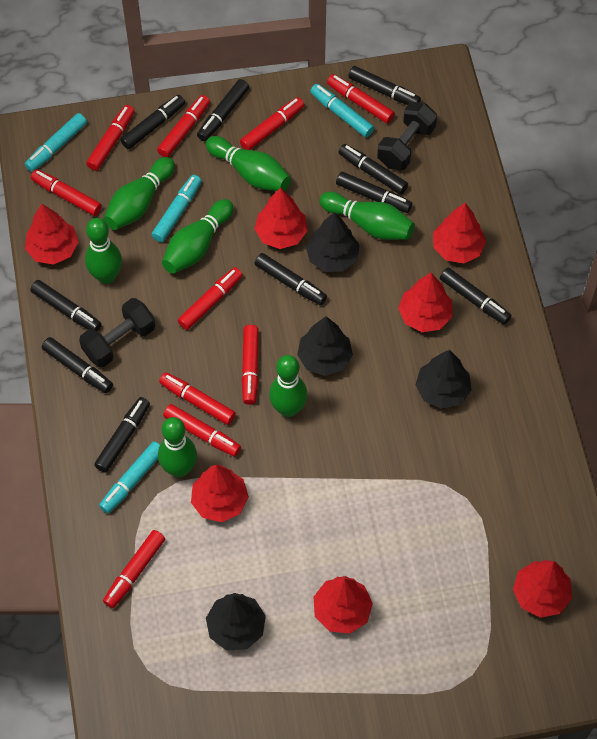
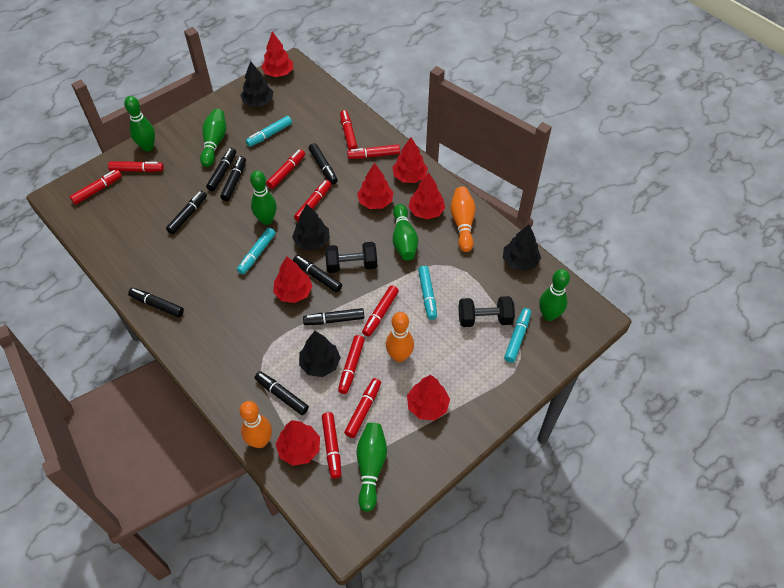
black marker: [30,280,102,332] [42,337,113,393] [94,397,150,473] [120,95,185,149] [197,79,249,141] [254,253,327,305] [336,172,412,213] [338,144,408,195] [348,66,421,105] [440,267,511,325] = 10 -> [128,288,184,317] [166,191,207,234] [206,148,236,191] [220,156,246,201] [255,371,309,415] [293,255,342,293] [303,308,364,325] [308,143,338,185] = 8
green bowling pin: [85,218,122,284] [104,157,175,230] [158,417,197,477] [162,199,233,274] [206,136,291,191] [269,355,307,417] [319,192,415,240] = 7 -> [124,96,155,151] [200,109,226,167] [250,170,277,225] [357,423,387,512] [393,204,418,261] [539,269,570,321] = 6
orange bowling pin: none = 0 -> [239,401,272,448] [386,312,414,362] [450,187,475,252] = 3

